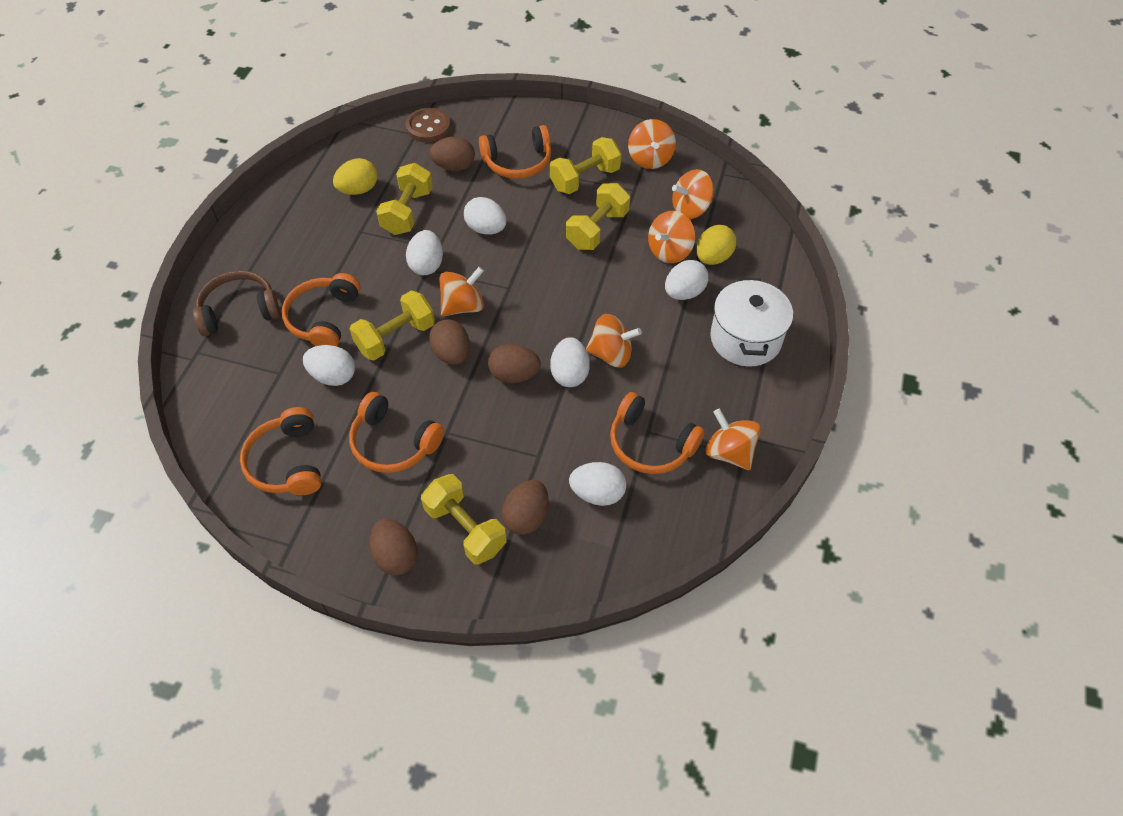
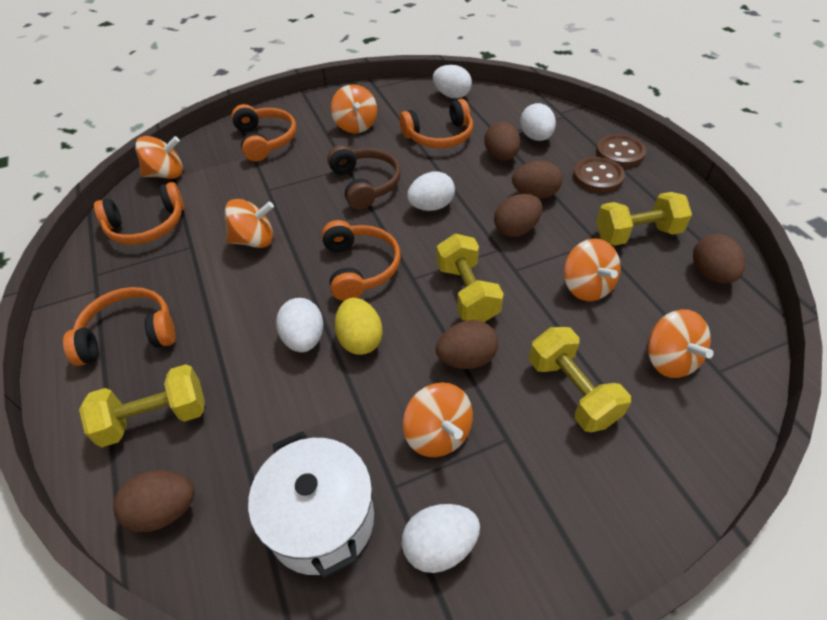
brown button: [406,108,451,142] = 1 -> [573,157,625,193] [596,134,646,168] = 2
brown egg: [370,519,418,575] [429,137,475,171] [429,319,470,365] [488,344,541,383] [502,480,549,535] = 5 -> [113,470,195,532] [436,320,498,369] [484,122,520,160] [494,194,542,237] [512,160,562,199] [693,234,745,283] = 6
white egg: [303,345,355,386] [406,230,443,275] [464,197,507,234] [550,337,590,387] [569,462,626,506] [665,260,709,300] = 6 -> [276,298,323,352] [402,504,480,573] [407,171,455,211] [433,65,472,99] [520,103,556,141] = 5
yellow dumbbell: [350,290,435,360] [376,163,433,235] [421,474,506,565] [550,137,622,194] [566,183,630,250] = 5 -> [79,364,205,447] [437,234,504,322] [529,327,631,432] [596,192,692,246] = 4
yellow egg: [333,158,378,195] [696,225,737,265] = 2 -> [335,298,383,355] = 1

